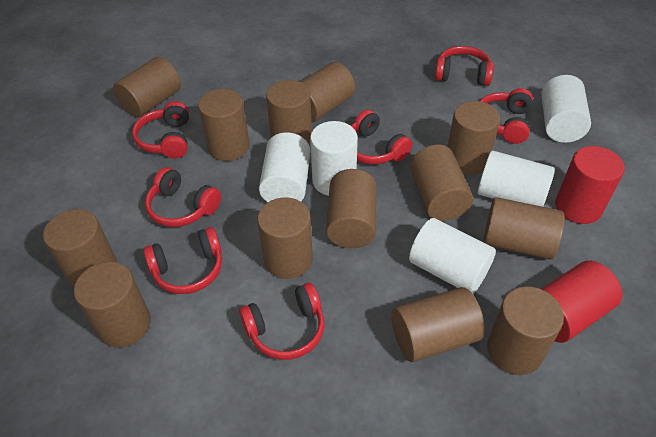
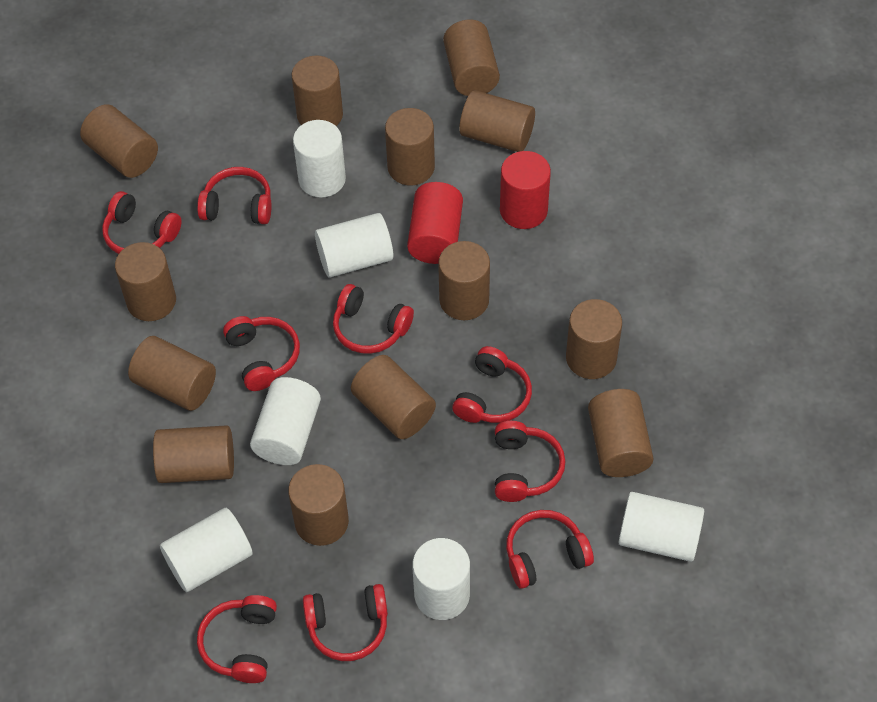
red headphones: [132,101,189,158] [143,227,222,294] [145,167,221,227] [239,283,324,360] [351,110,412,164] [435,46,494,86] [480,88,533,144] = 7 -> [102,191,182,254] [197,167,271,224] [197,595,277,683] [223,316,300,391] [303,584,388,661] [333,284,414,354] [452,346,532,423] [495,421,566,502] [506,510,594,589] = 9
white cylinder: [259,132,310,202] [310,121,358,196] [409,218,496,294] [478,151,555,207] [541,75,591,143] = 5 -> [160,508,253,592] [250,377,321,465] [293,120,346,198] [315,213,393,278] [412,538,470,620] [618,492,704,562] = 6

